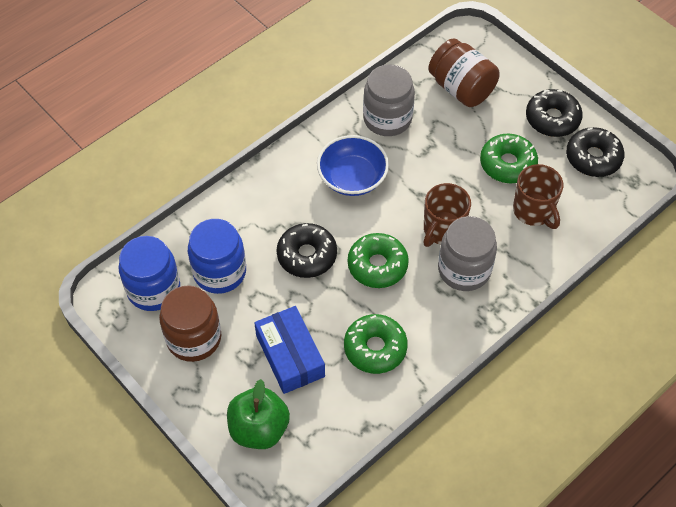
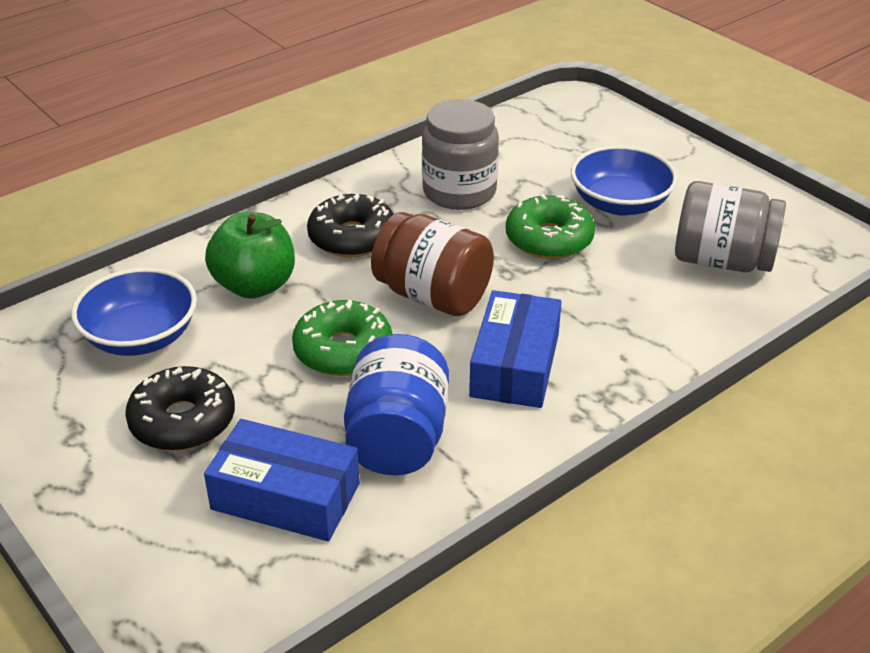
black donut: [277,223,337,278] [526,89,583,137] [566,127,625,177] = 3 -> [125,366,235,451] [307,193,394,257] = 2
blue bowl: [317,135,389,196] = 1 -> [71,268,197,356] [571,145,678,216] = 2
blue box: [254,306,325,394] = 1 -> [204,419,360,541] [469,290,562,408] = 2
blue jar: [118,236,180,311] [188,219,246,294] = 2 -> [344,334,449,475] = 1
brown jar: [159,285,221,362] [428,38,500,107] = 2 -> [371,212,494,316] = 1
brown mug: [423,183,471,247] [513,164,563,229] = 2 -> none = 0
green donut: [344,314,408,374] [348,233,409,288] [480,134,538,183] = 3 -> [292,300,393,376] [506,194,595,259] = 2

